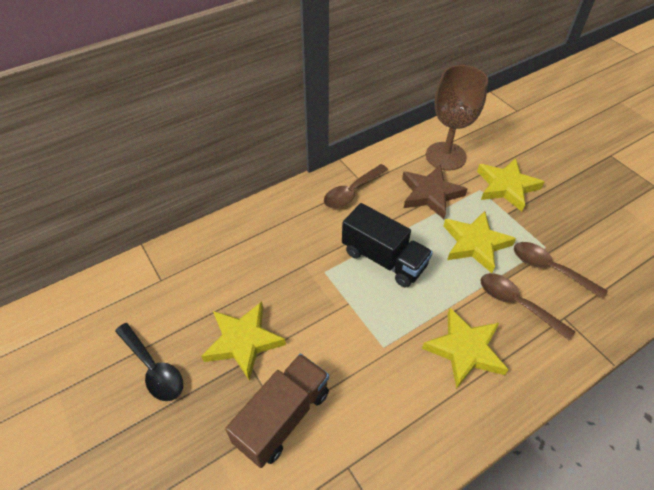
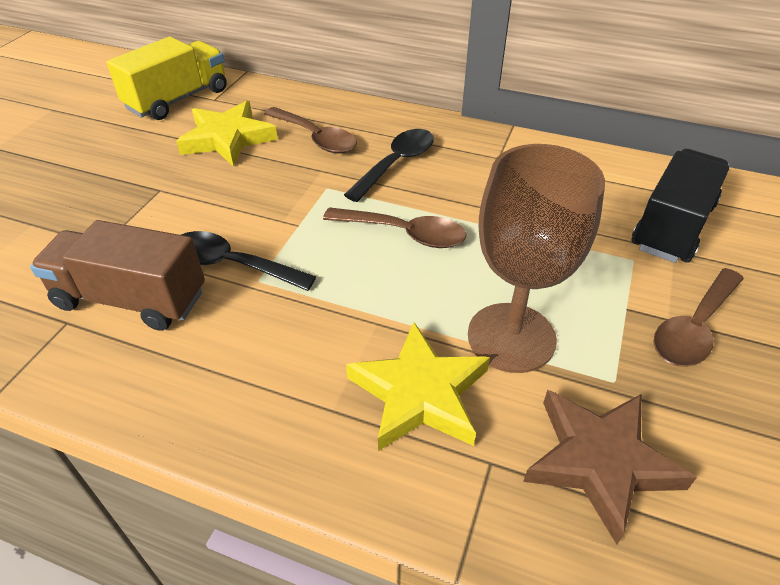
black spoon: [115,323,183,401] = 1 -> [181,231,316,291] [344,129,434,202] = 2
yellow star: [201,302,286,381] [422,308,508,389] [443,211,516,273] [477,158,544,212] = 4 -> [176,101,278,167] [346,322,490,451] = 2
yellow truck: none = 0 -> [107,37,227,120] = 1

